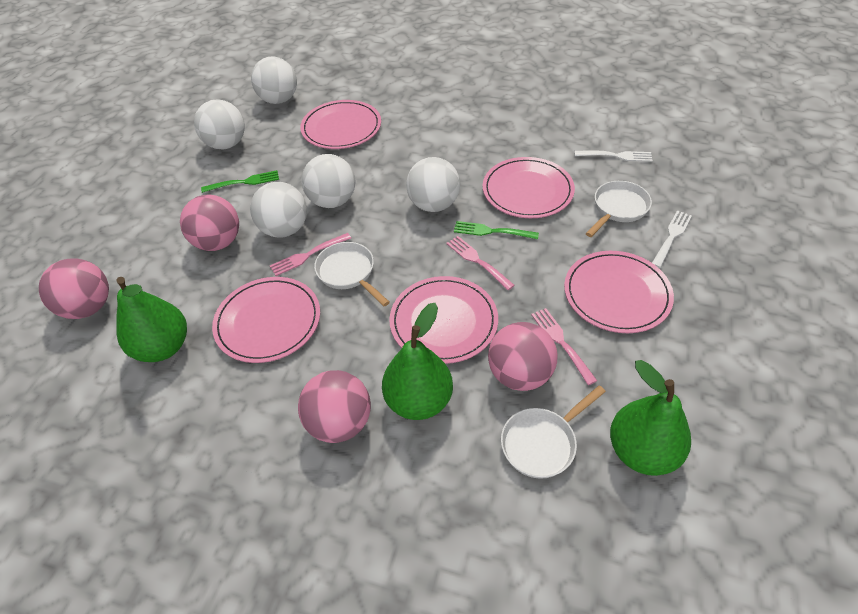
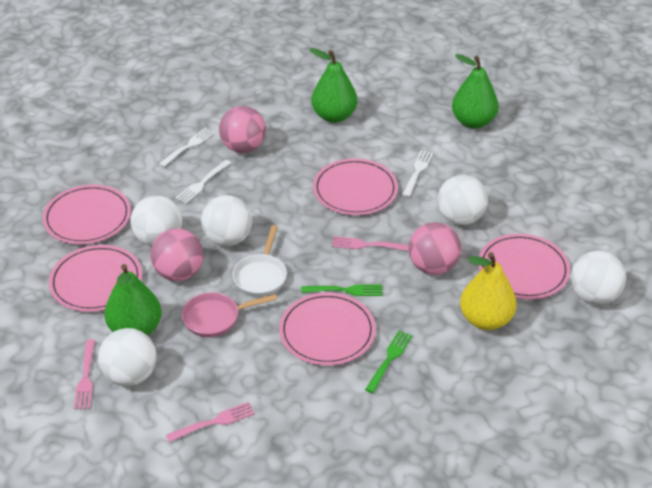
pink ball: [39,258,109,319] [180,195,239,251] [298,370,371,443] [488,322,557,391] = 4 -> [150,229,203,281] [219,106,266,153] [409,222,461,275] = 3
pink pan: none = 0 -> [182,292,277,337] = 1
white fork: [575,151,653,162] [652,210,692,268] = 2 -> [159,128,215,167] [176,160,231,204] [402,150,433,197] = 3
white pan: [314,242,390,306] [501,385,606,479] [586,181,652,237] = 3 -> [233,225,287,297] = 1
yellow pear: none = 0 -> [460,252,517,330] = 1

